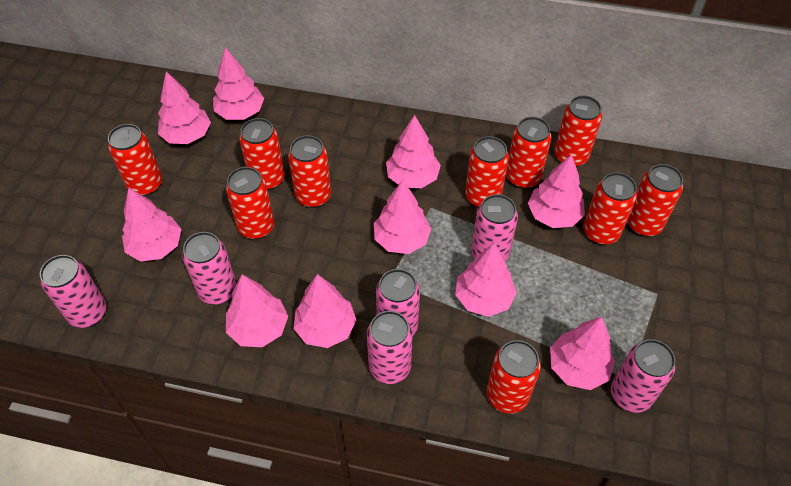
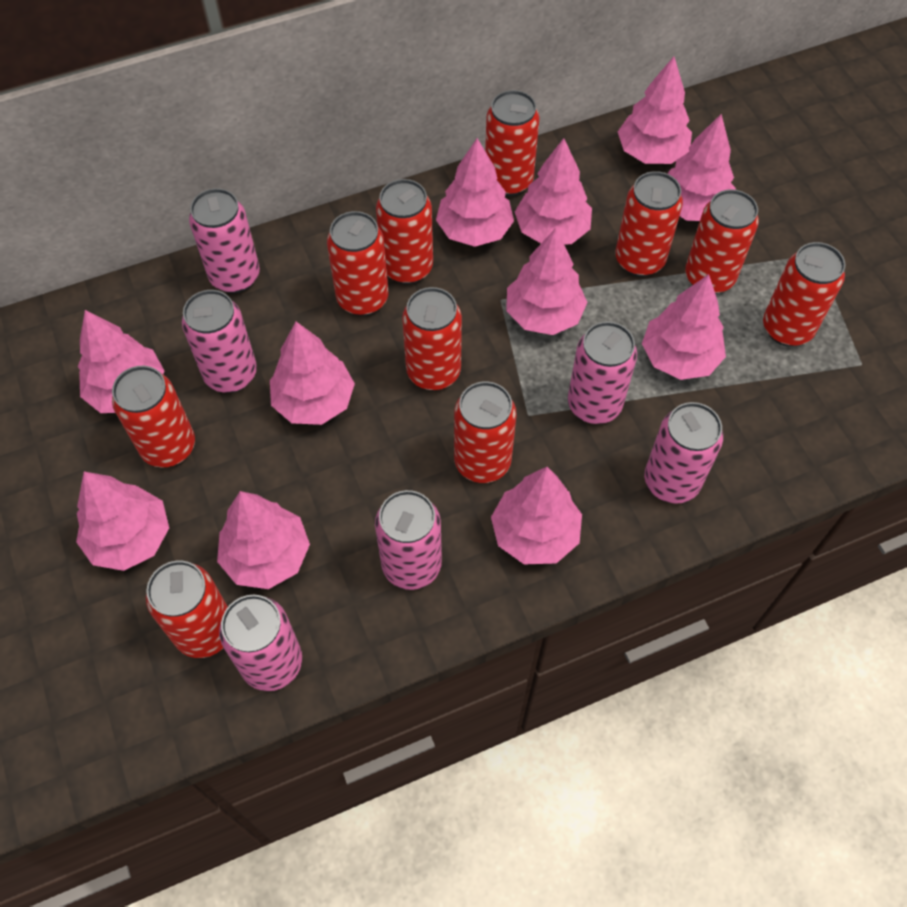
pink tree: [122,188,181,262] [158,71,211,144] [213,47,264,120] [226,274,288,347] [293,274,356,348] [374,180,431,254] [386,115,441,188] [455,242,517,317] [528,154,585,228] [550,317,615,390] = 10 -> [76,472,169,571] [78,310,165,413] [217,491,310,589] [270,322,355,425] [436,138,514,247] [491,467,582,564] [506,228,588,335] [515,138,592,245] [618,56,692,164] [642,274,726,380] [667,114,736,221] = 11

